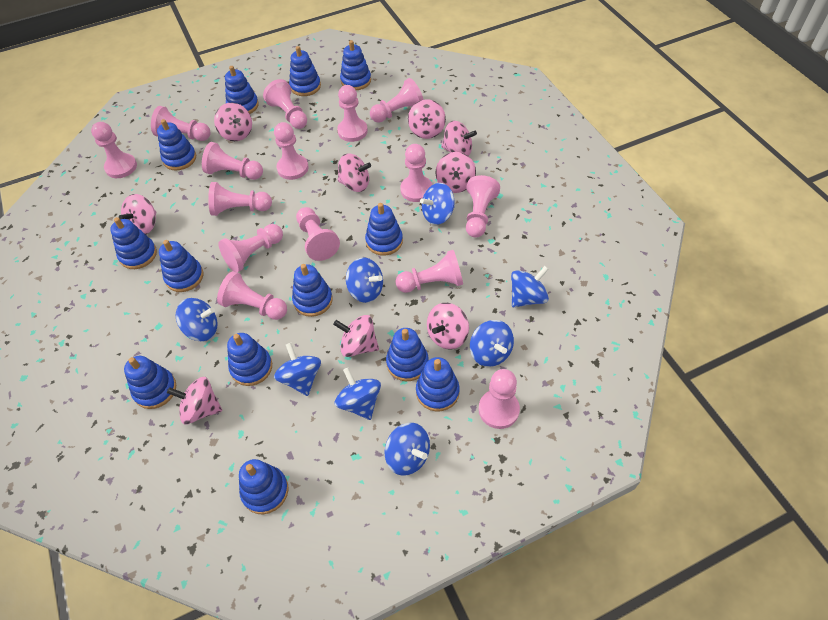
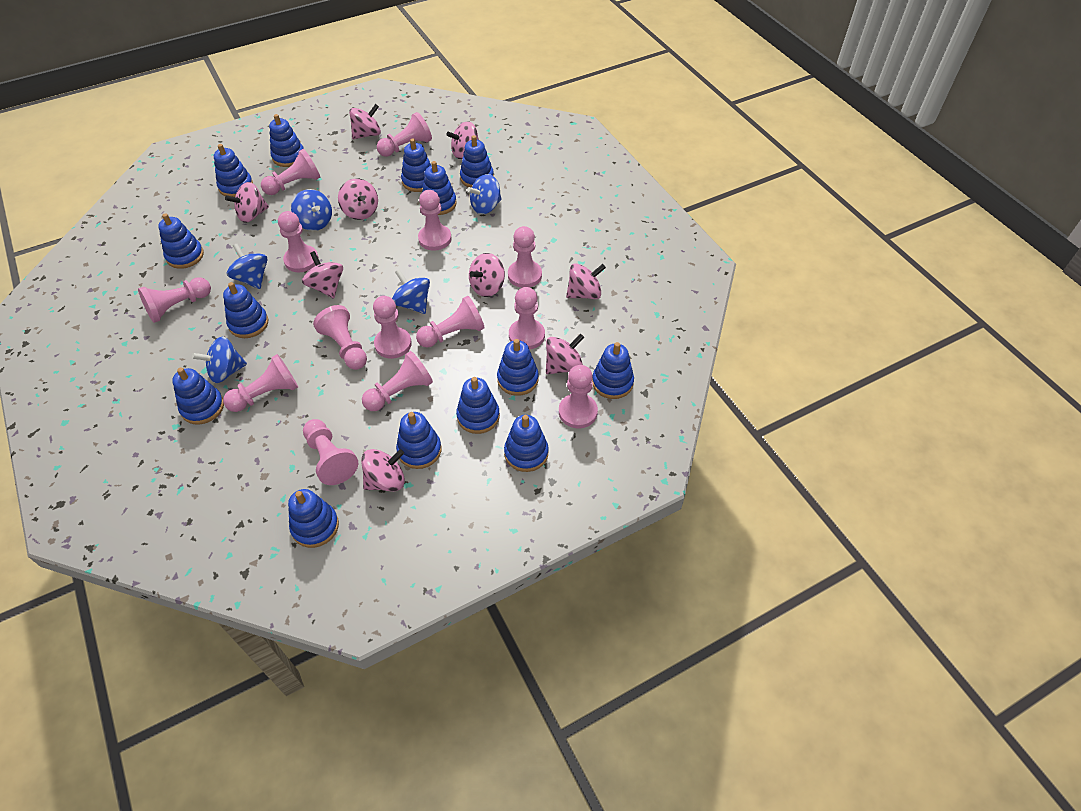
blue spinning top: [176,298,218,341] [274,343,321,396] [335,368,381,420] [346,257,383,303] [385,423,430,476] [420,183,454,225] [470,320,514,367] [511,266,549,307] = 8 -> [192,337,247,383] [227,244,268,289] [291,189,332,231] [392,269,430,314] [467,174,502,214] = 5
blue stacking toy: [110,217,157,269] [124,356,176,409] [157,119,196,170] [159,240,203,292] [225,66,259,114] [227,333,272,386] [239,459,289,514] [289,46,321,96] [292,264,333,317] [340,40,371,90] [365,203,403,256] [386,328,429,381] [416,357,460,412] = 13 -> [158,213,204,269] [172,368,224,425] [214,144,253,197] [223,282,268,338] [269,114,304,167] [288,489,339,548] [396,412,441,469] [401,139,431,192] [422,161,457,215] [456,377,500,434] [460,135,494,188] [497,339,539,396] [504,415,549,472] [592,342,634,399] = 14
pink pawn: [91,122,137,178] [151,106,211,141] [202,142,263,180] [208,182,272,216] [217,271,287,320] [218,224,283,272] [263,79,307,129] [274,122,308,180] [296,207,340,261] [337,85,368,142] [370,78,423,123] [395,250,463,293] [400,144,432,202] [466,175,500,237] [479,369,520,429] = 15 -> [138,277,211,323] [223,354,298,412] [261,149,320,195] [278,211,319,272] [303,419,358,485] [313,305,367,370] [362,351,433,411] [373,296,412,359] [377,112,432,157] [416,296,485,348] [418,190,452,251] [508,226,542,288] [509,287,545,350] [559,365,598,428] = 14

